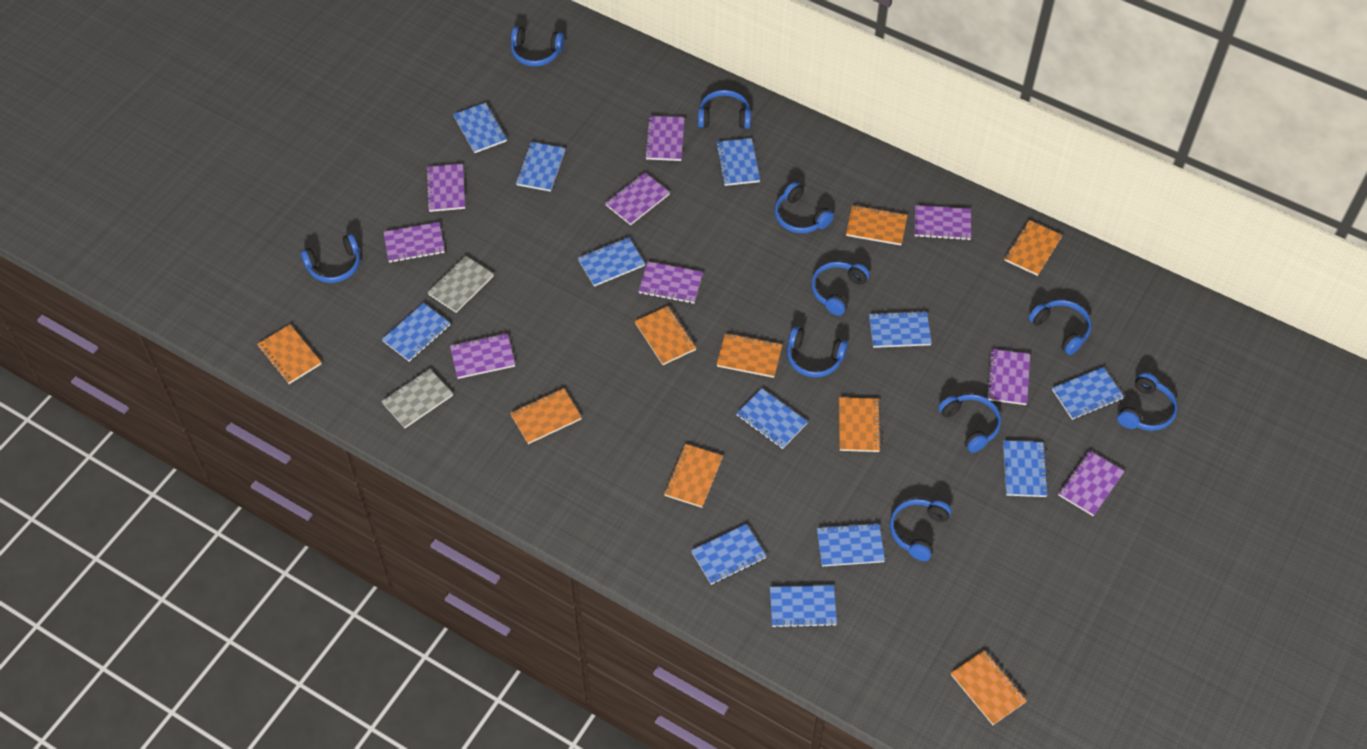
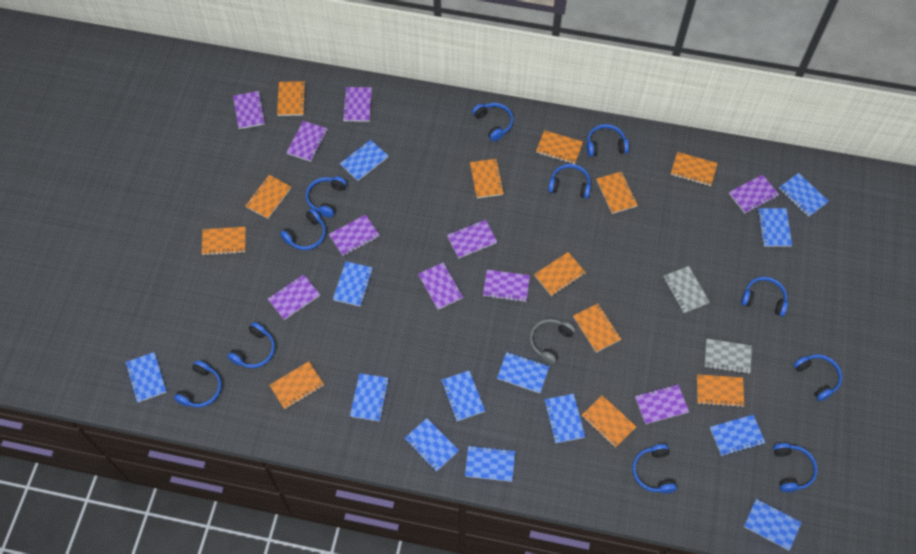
blue headphones: [300,234,360,283] [511,26,564,66] [698,90,751,129] [774,182,834,233] [787,327,848,377] [811,261,870,316] [890,499,952,561] [938,394,1001,453] [1029,300,1092,355] [1117,373,1177,431] = 10 -> [174,360,222,407] [227,322,275,368] [280,209,326,250] [306,176,347,218] [472,103,514,141] [548,164,591,199] [587,124,629,157] [632,444,677,493] [741,277,788,316] [773,443,818,492] [793,354,842,401] = 11
blue notebook: [382,303,450,362] [453,102,507,153] [516,142,565,192] [578,237,645,287] [691,524,767,585] [716,138,760,186] [736,388,808,449] [770,585,837,628] [817,523,885,567] [869,311,932,348] [1003,441,1049,497] [1052,367,1124,420] = 12 -> [125,352,167,402] [333,261,373,307] [340,140,388,181] [350,373,389,421] [405,418,459,472] [441,371,485,421] [465,446,515,482] [497,352,550,393] [544,394,585,443] [710,415,765,456] [744,499,802,550] [758,208,792,247] [779,173,829,217] = 13
grey headphones: none = 0 -> [530,319,576,365] = 1
orange notebook: [257,324,321,384] [510,388,582,444] [635,306,696,365] [664,444,723,508] [717,333,782,378] [839,397,881,452] [846,205,907,245] [951,650,1027,725] [1004,220,1062,276] = 9 -> [202,227,246,256] [245,175,292,219] [269,361,324,409] [277,81,306,116] [470,159,504,198] [534,252,586,296] [536,130,583,164] [573,304,621,352] [582,395,636,448] [597,171,638,214] [671,152,718,186] [697,374,744,407] = 12
purple notebook: [384,222,445,263] [426,164,465,212] [450,333,515,379] [605,172,670,225] [639,261,703,304] [644,116,685,161] [915,205,971,240] [986,349,1030,405] [1058,451,1125,516] = 9 -> [233,91,266,129] [267,274,320,320] [286,121,327,162] [329,215,380,256] [342,87,372,122] [418,262,463,310] [447,219,497,258] [483,270,530,302] [635,384,689,424] [729,174,779,214] = 10

